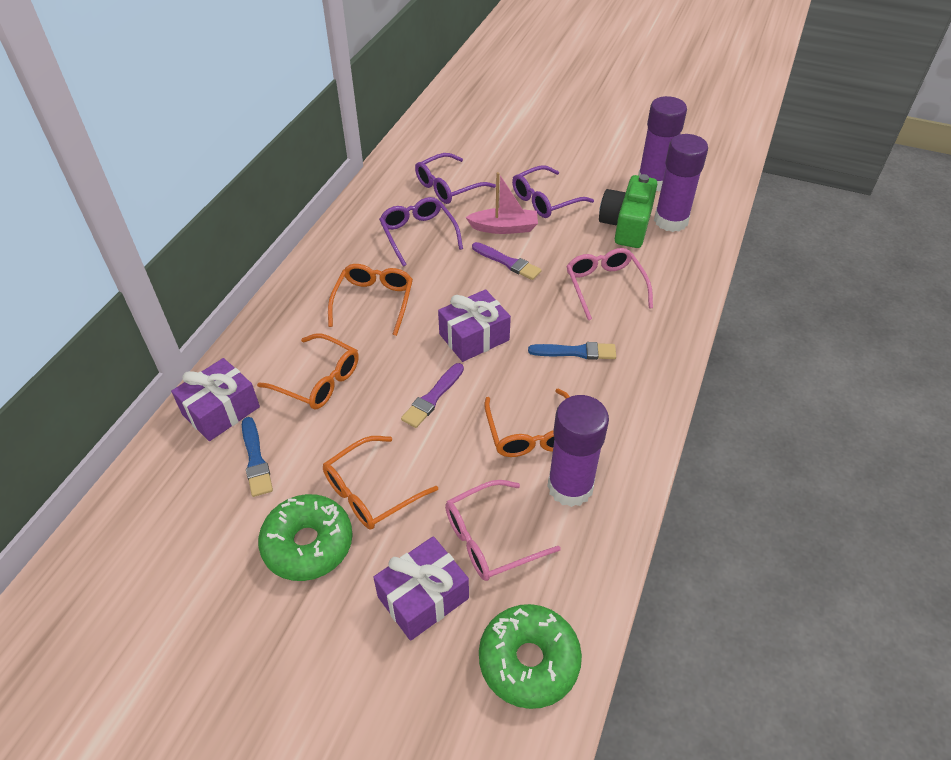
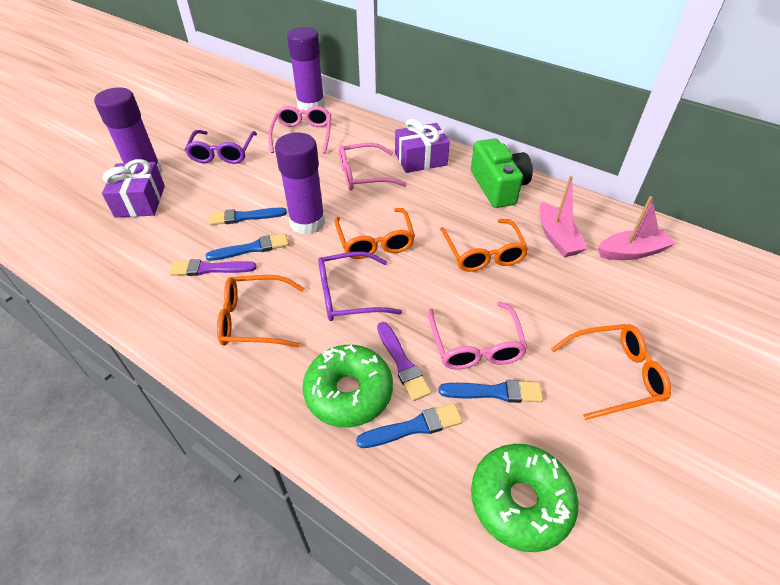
blue brush: [242,417,273,497] [528,342,616,360] = 2 -> [206,233,289,261] [209,207,287,225] [356,403,463,448] [439,380,543,403] = 4
pink boat: [466,172,538,234] = 1 -> [539,176,588,257] [598,196,676,260] = 2
pink glasses: [445,480,561,581] [566,248,653,320] = 2 -> [268,106,331,154] [339,143,407,191] [428,301,528,370] = 3
purple gift: [171,358,260,441] [373,536,469,641] [438,289,511,362] = 3 -> [102,159,165,218] [395,119,450,173] = 2
purple glasses: [379,197,463,267] [415,153,496,204] [512,165,594,218] = 3 -> [185,130,257,164] [318,251,402,321] = 2

